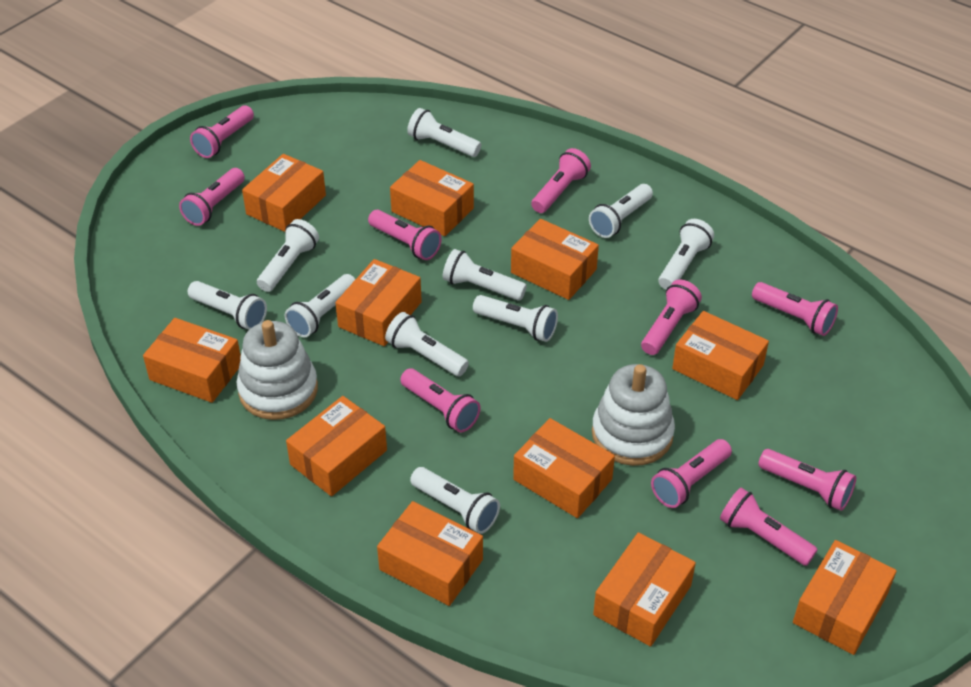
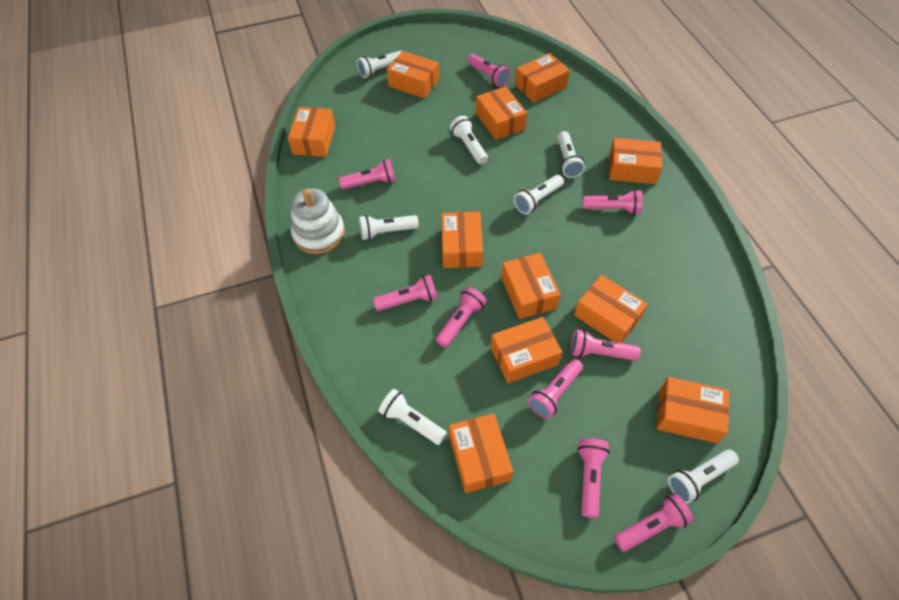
pink flashlight: [179,168,245,226] [190,105,254,158] [368,210,442,260] [400,368,481,433] [531,148,591,213] [641,280,702,355] [651,439,732,508] [720,488,818,566] [752,282,838,336] [758,449,856,511] = 10 -> [339,159,396,189] [373,275,438,311] [436,287,487,348] [467,54,511,87] [528,359,583,419] [571,329,640,361] [577,438,610,518] [583,189,642,215] [614,493,693,552] = 9
white flashlight: [188,281,267,330] [257,219,319,292] [285,274,356,337] [385,312,469,376] [407,108,481,157] [410,467,500,534] [443,249,527,301] [473,295,558,342] [589,184,653,238] [658,219,714,289] = 10 -> [357,51,402,78] [359,215,419,240] [378,389,447,445] [450,116,488,164] [514,175,564,214] [558,131,585,178] [668,449,739,503] = 7
white stacking toy: [237,320,318,420] [592,364,675,466] = 2 -> [291,188,345,254] = 1

